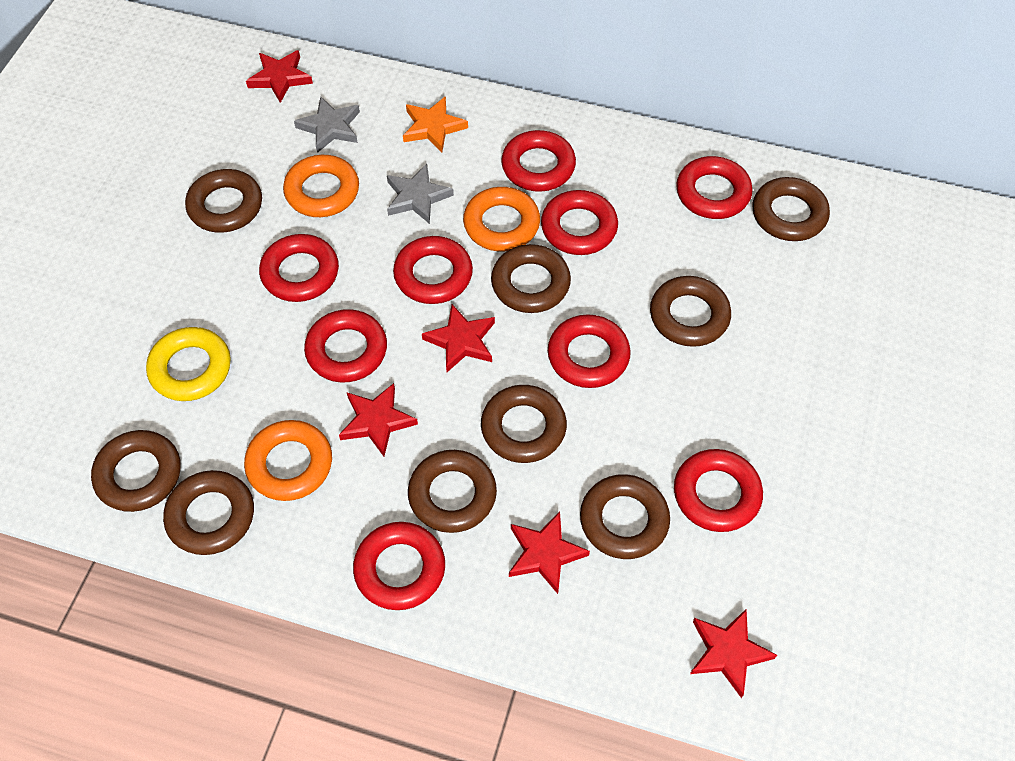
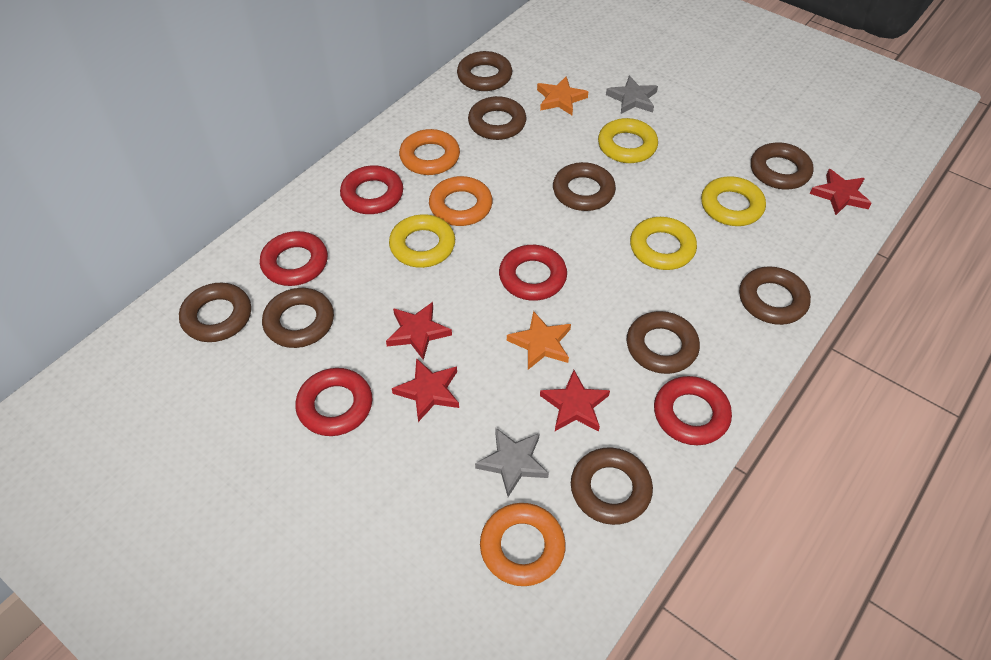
orange star: [403,96,468,152] = 1 -> [507,311,571,370] [537,76,588,115] = 2
red ring: [259,234,339,302] [304,309,387,382] [353,522,445,610] [393,236,473,304] [501,130,576,192] [541,190,618,255] [548,314,631,388] [674,449,763,532] [676,156,752,219] = 9 -> [260,231,328,286] [295,368,372,436] [340,165,403,214] [499,245,567,301] [654,376,732,445] = 5
red star: [246,50,313,103] [339,383,418,456] [422,304,495,372] [509,511,590,594] [690,609,777,698] = 5 -> [386,302,452,360] [392,358,459,422] [540,370,610,432] [810,169,872,215] = 4
yellow ring: [146,327,231,401] = 1 -> [389,214,455,268] [598,118,658,163] [630,217,697,270] [701,176,766,226] = 4

